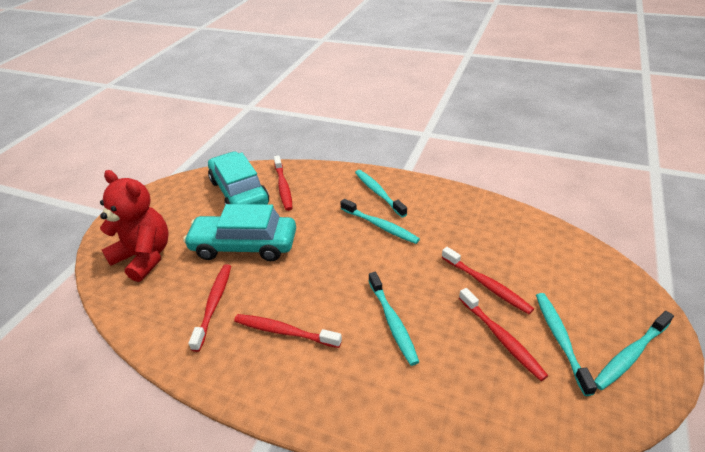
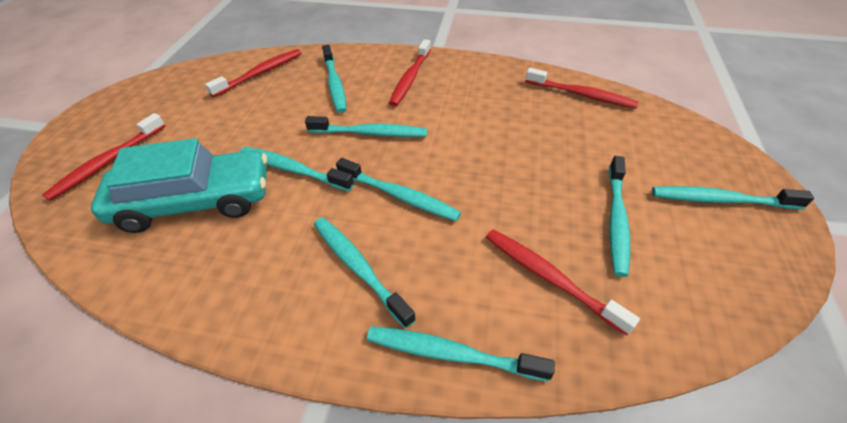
red teddy bear: [100,170,169,282] = 1 -> none = 0
turquoise car: [183,204,296,261] [208,151,269,205] = 2 -> [91,138,268,233] = 1
turquoise toothbrush: [340,199,420,244] [355,170,407,218] [369,272,419,366] [536,293,597,396] [594,311,674,390] = 5 -> [240,147,354,191] [305,116,427,137] [314,217,416,329] [322,45,346,113] [336,158,461,221] [367,326,555,382] [609,156,630,277] [652,186,814,209] = 8

